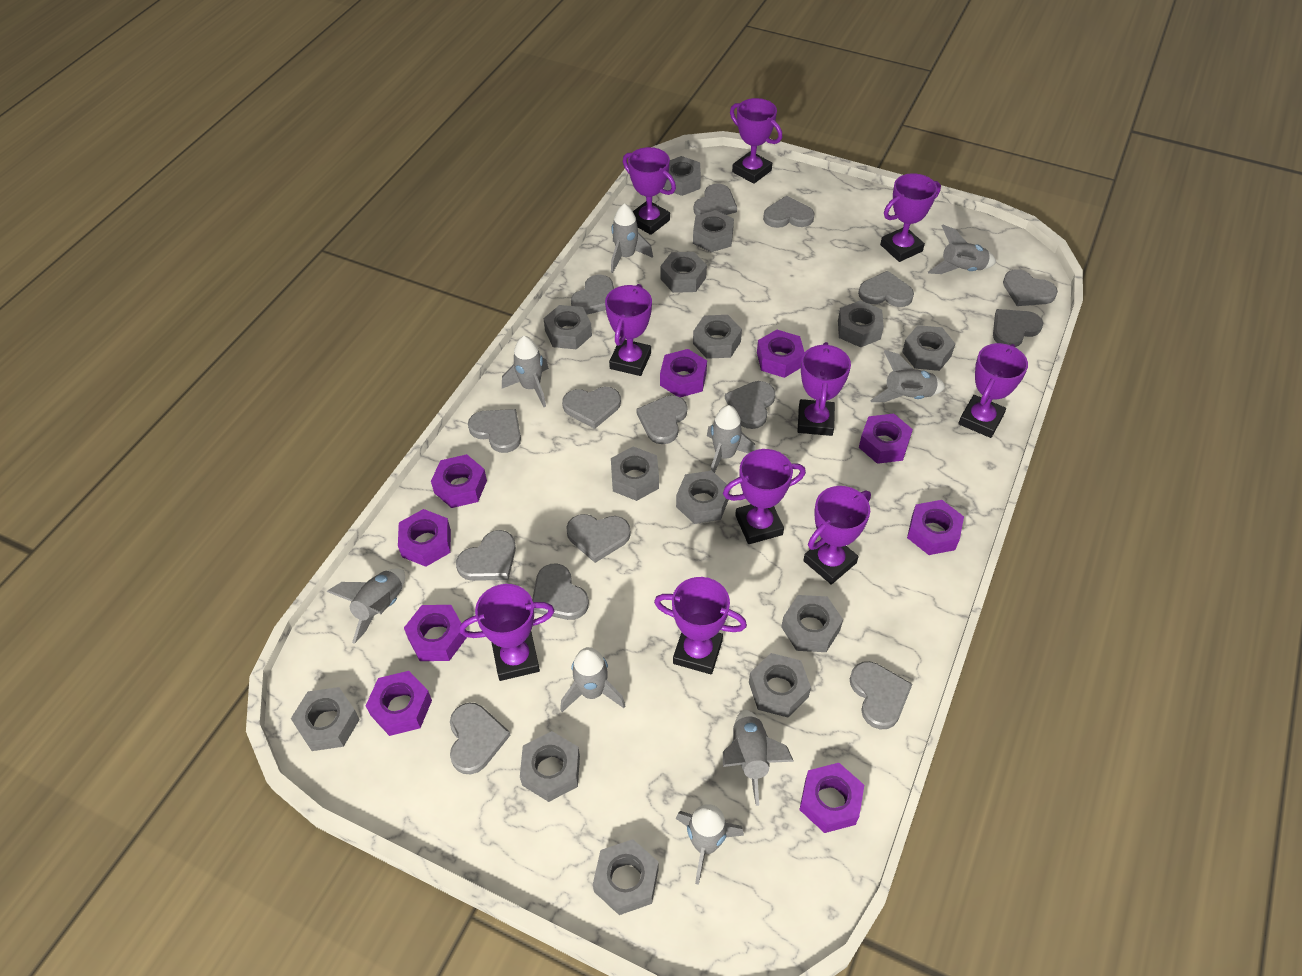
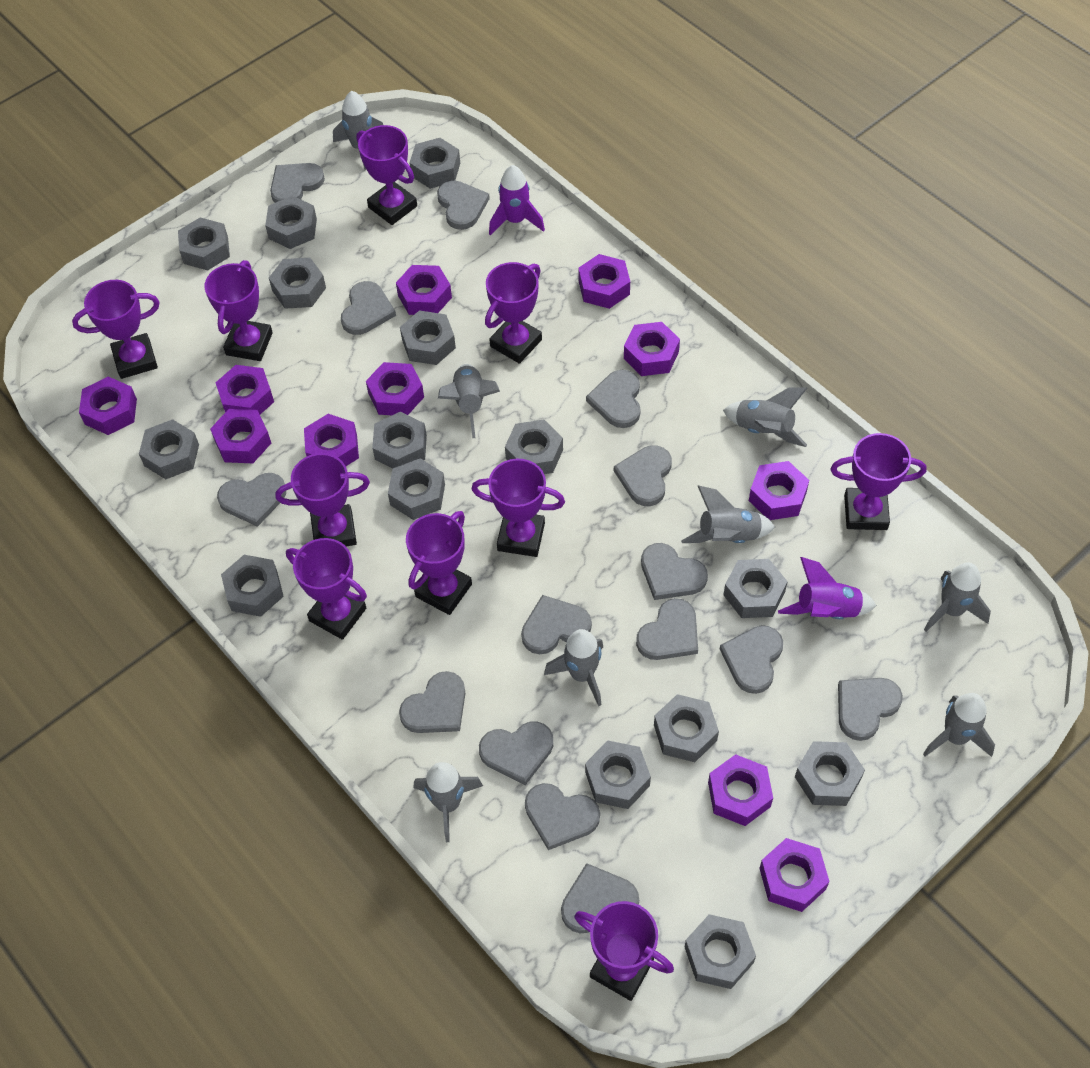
grey nut: [291,687,360,751] [520,731,580,802] [544,305,592,350] [593,839,659,915] [611,446,659,501] [660,252,707,293] [663,156,701,196] [676,471,730,524] [693,210,734,252] [693,315,742,359] [749,653,811,717] [781,595,843,652] [838,300,884,347] [902,325,955,371] = 14 -> [139,419,199,479] [178,217,230,270] [221,555,284,617] [265,196,317,249] [269,258,326,309] [372,412,427,469] [388,459,445,520] [400,310,456,365] [410,138,460,189] [505,419,563,474] [585,740,651,809] [654,694,719,762] [685,914,756,989] [724,559,788,618] [795,741,865,806] = 15
grey rocket: [327,568,405,644] [502,336,549,407] [560,647,625,712] [611,203,653,273] [676,804,744,885] [707,405,756,473] [723,710,794,806] [870,350,945,402] [928,225,996,274] = 9 -> [333,91,383,170] [414,762,483,842] [438,364,500,439] [544,629,603,706] [681,486,775,543] [723,388,807,447] [923,693,995,757] [924,562,991,632] = 8
purple nut: [366,671,432,736] [398,509,451,567] [404,605,467,661] [431,454,487,508] [660,349,707,397] [757,330,805,378] [799,763,864,833] [859,414,913,464] [907,500,964,555] = 9 -> [79,377,137,435] [210,409,271,463] [215,365,274,414] [304,414,359,466] [366,362,424,415] [396,265,452,315] [578,254,630,309] [624,322,680,376] [708,754,773,826] [749,461,809,520] [759,838,830,912] = 11
purple rocket: none = 0 -> [489,165,545,236] [778,557,877,619] = 2

